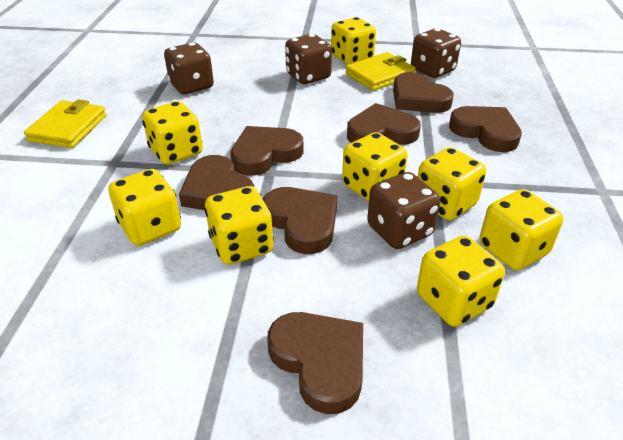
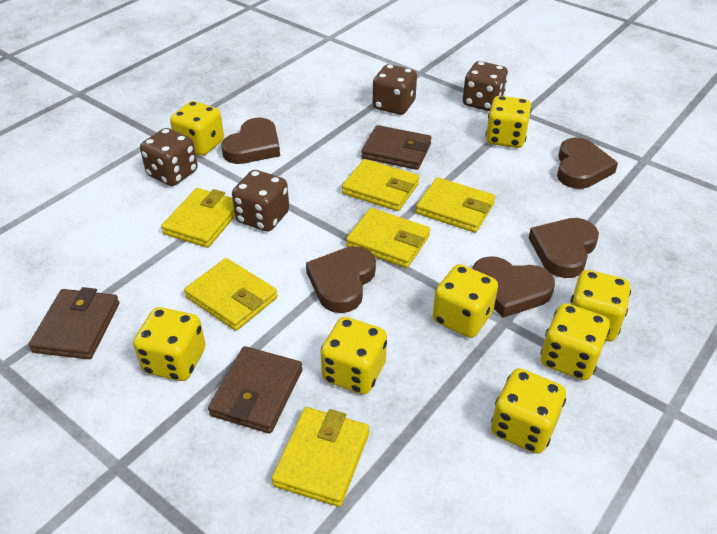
brown heart: [179,155,254,210] [231,126,303,175] [263,187,337,254] [267,312,363,414] [347,103,421,145] [393,72,454,113] [449,106,522,152] = 7 -> [221,118,280,164] [306,246,376,313] [472,256,555,318] [529,218,599,278] [557,138,618,189] = 5
brown wallet: none = 0 -> [29,287,119,359] [208,346,302,433] [361,125,432,170] = 3
yellow wallet: [24,99,107,148] [345,52,416,91] = 2 -> [161,188,235,248] [184,258,277,331] [272,407,369,507] [342,159,419,211] [346,208,430,268] [416,177,495,233] = 6

